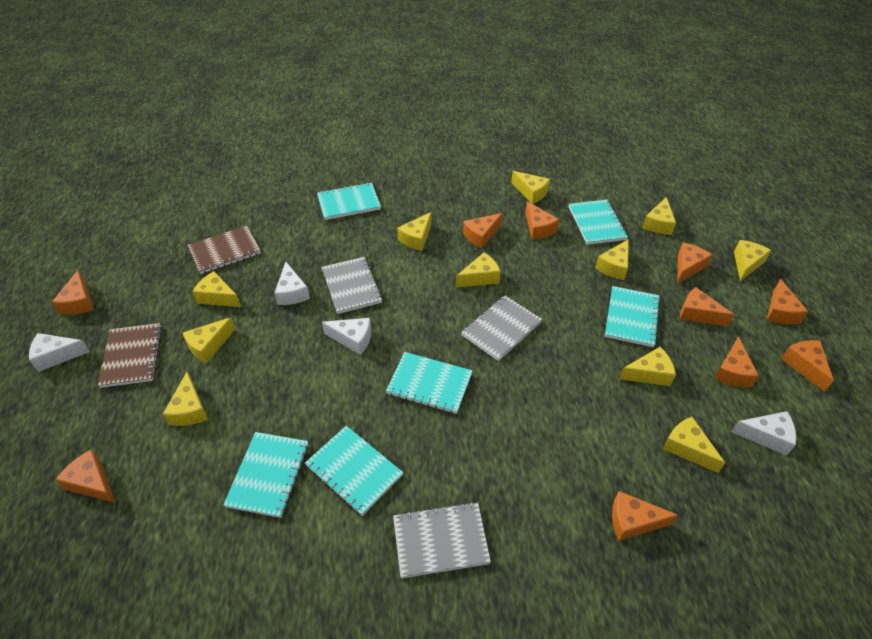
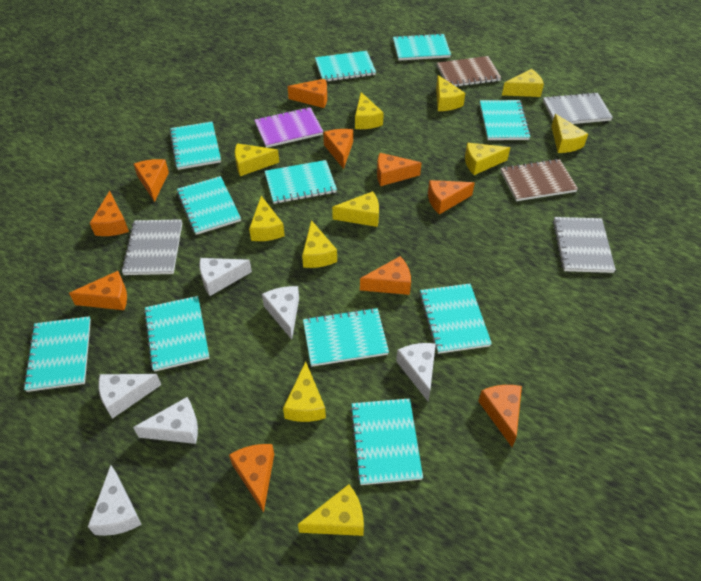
purple notebook: none = 0 -> [254,107,323,148] = 1
turquoise notebook: [223,432,309,518] [305,426,403,516] [317,183,381,220] [386,352,473,414] [569,200,628,245] [605,286,661,347] = 6 -> [23,316,91,392] [144,296,209,372] [170,122,221,170] [177,176,241,235] [265,160,337,204] [303,308,389,367] [315,51,376,82] [350,398,423,485] [393,33,451,61] [419,284,492,354] [480,100,531,140] = 11
white cheese: [29,333,90,372] [274,262,310,305] [322,318,371,355] [731,411,796,456] = 4 -> [87,465,142,536] [98,374,161,419] [133,397,198,444] [199,258,252,296] [262,286,299,339] [396,343,436,401] = 6

